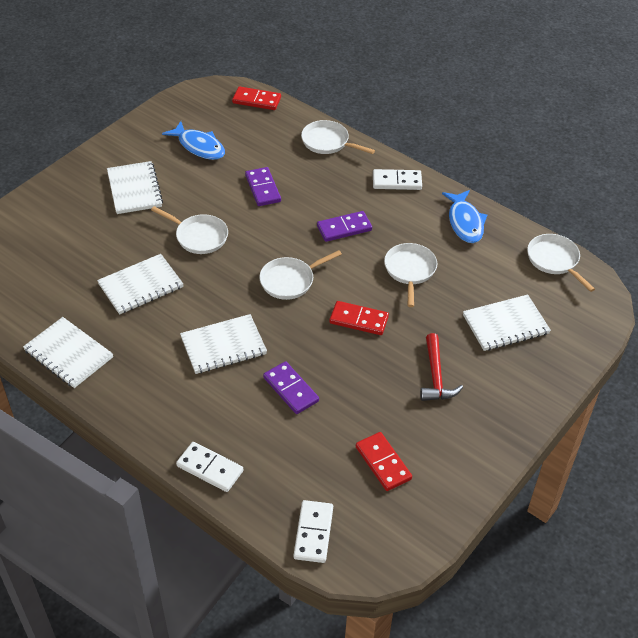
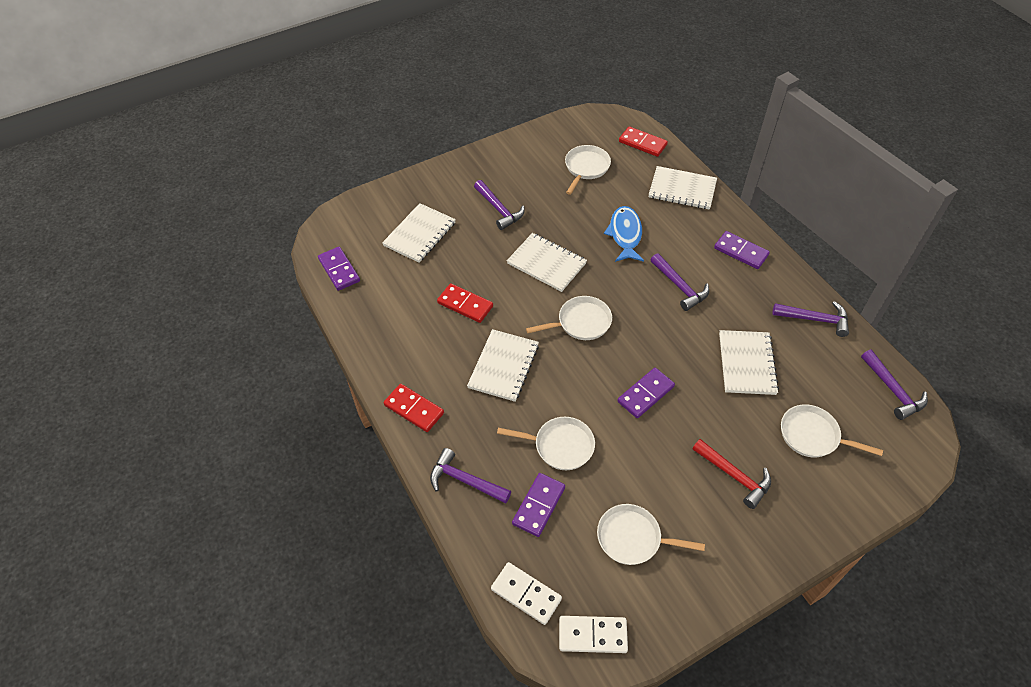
blue fish: [162,121,225,160] [442,190,487,243] = 2 -> [604,206,644,262] = 1
purple domino: [245,167,281,206] [263,361,319,414] [317,211,372,242] = 3 -> [318,247,360,291] [512,473,565,537] [617,368,675,418] [714,231,770,269] = 4
purple hammer: none = 0 -> [430,448,511,503] [474,180,524,230] [651,253,709,311] [773,301,849,337] [861,350,928,420] = 5
white domino: [176,442,243,492] [293,500,333,563] [373,169,422,190] = 3 -> [491,562,562,625] [559,616,628,653] = 2

